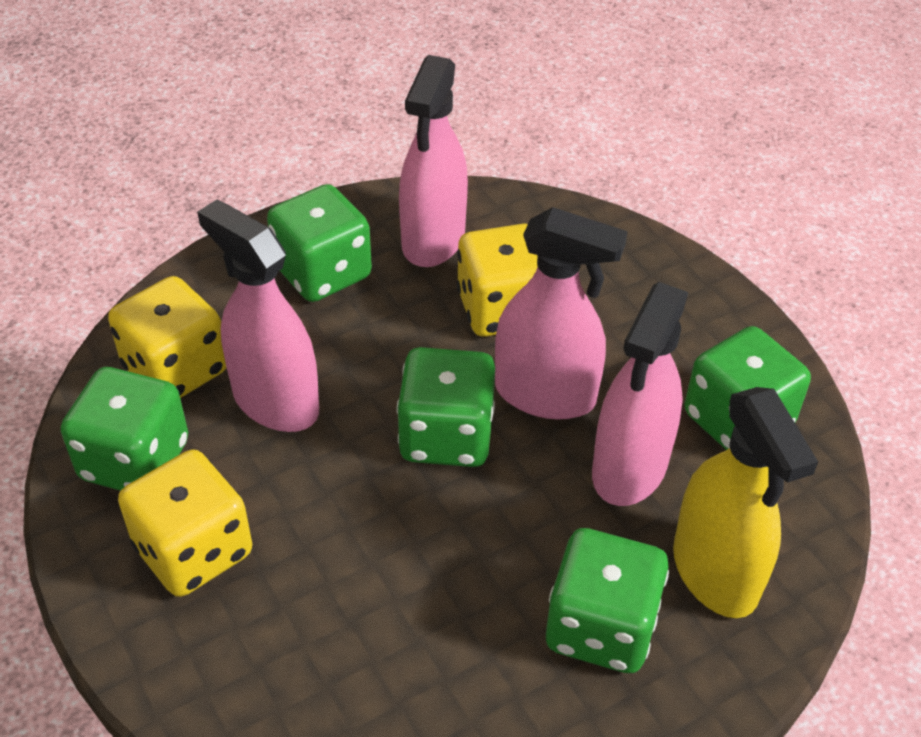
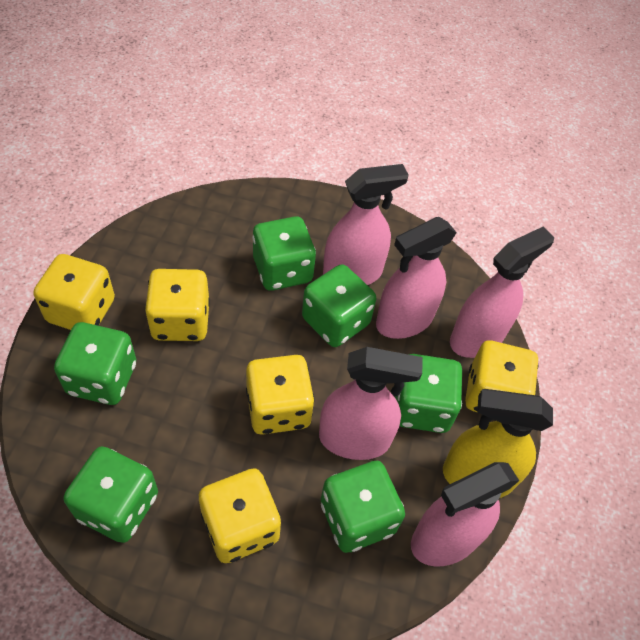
green dice: [61,367,188,491] [267,184,372,302] [397,347,495,467] [546,528,669,673] [684,326,811,450] = 5 -> [54,322,136,405] [64,446,158,543] [252,216,316,291] [302,264,376,347] [321,461,405,553] [395,354,462,433] = 6
pink spray bottle: [197,200,319,432] [399,55,468,267] [495,207,628,420] [592,282,688,506] = 4 -> [319,347,423,460] [323,164,409,285] [376,217,457,339] [411,462,519,567] [450,227,554,358] = 5
yellow dice: [108,276,227,398] [118,449,252,597] [457,223,538,337] = 3 -> [33,254,115,330] [145,269,210,341] [199,468,281,563] [246,355,315,435] [465,340,538,412] = 5

